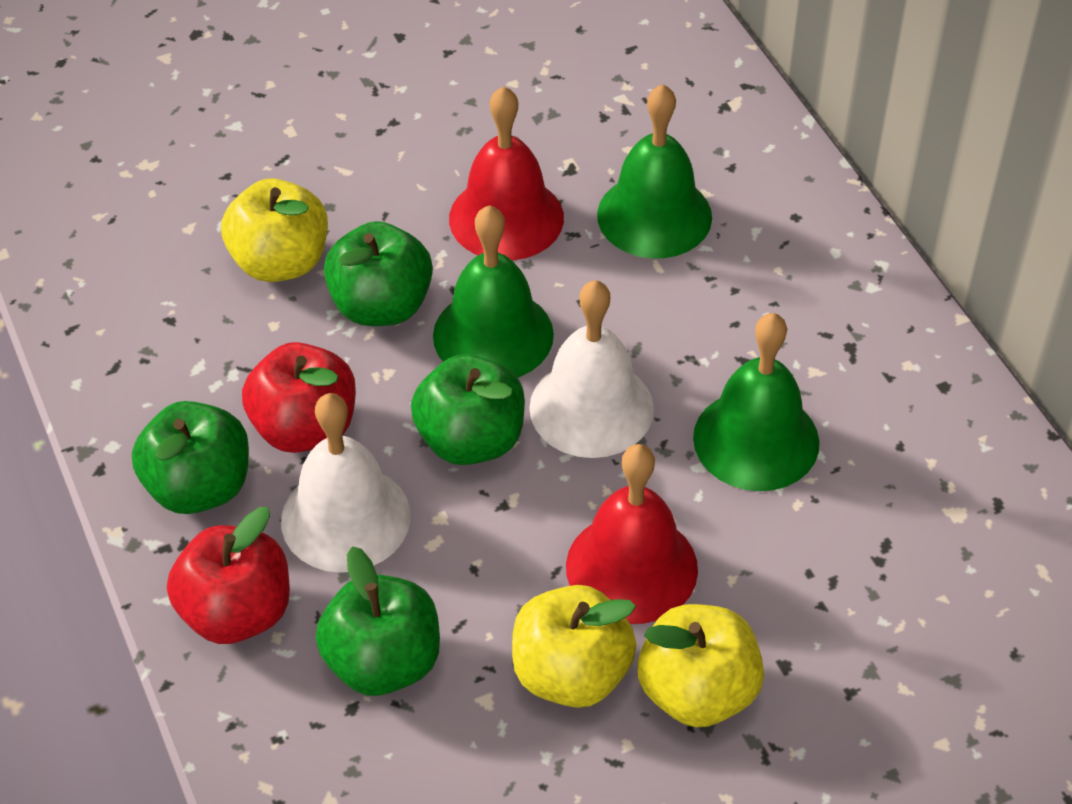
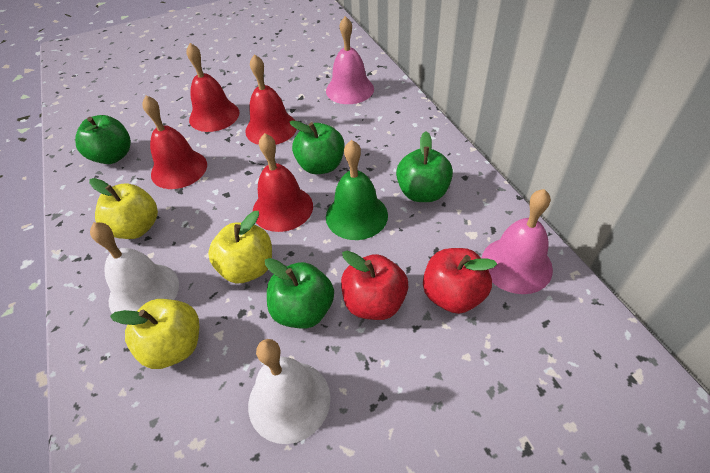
green bell: [433,205,554,378] [597,84,712,258] [693,313,819,491] = 3 -> [326,140,388,240] = 1
pink bell: none = 0 -> [326,16,374,104] [481,189,553,294] = 2
red bell: [449,86,564,261] [566,444,698,624] = 2 -> [142,95,207,189] [186,43,239,132] [245,54,297,145] [253,133,313,232] = 4

